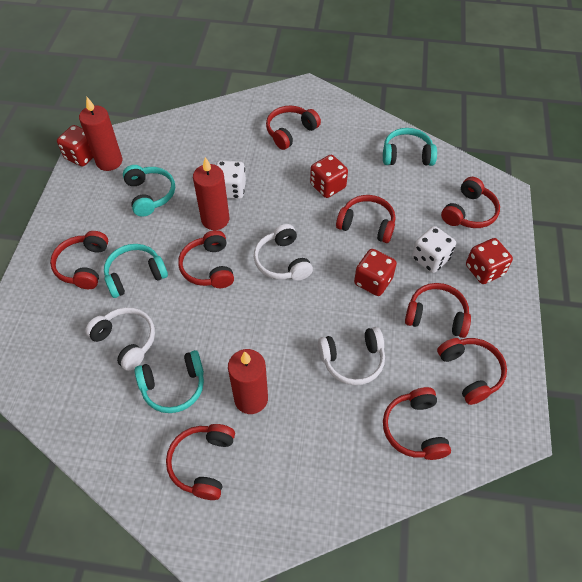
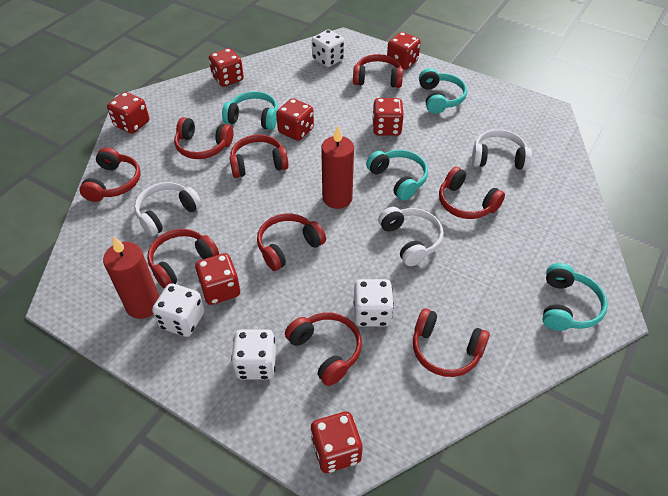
red candle: [79,97,122,171] [193,157,229,230] [228,349,268,414] = 3 -> [103,237,159,319] [321,126,354,209] = 2
red dice: [57,125,93,167] [310,155,348,198] [354,249,397,296] [466,238,513,284] = 4 -> [107,92,149,134] [195,253,240,305] [209,48,244,87] [276,98,314,141] [310,411,362,473] [372,98,404,136] [387,32,421,70] = 7
white dice: [216,160,246,199] [412,226,456,273] = 2 -> [152,283,205,337] [231,329,276,380] [312,29,345,67] [354,279,394,327] = 4

